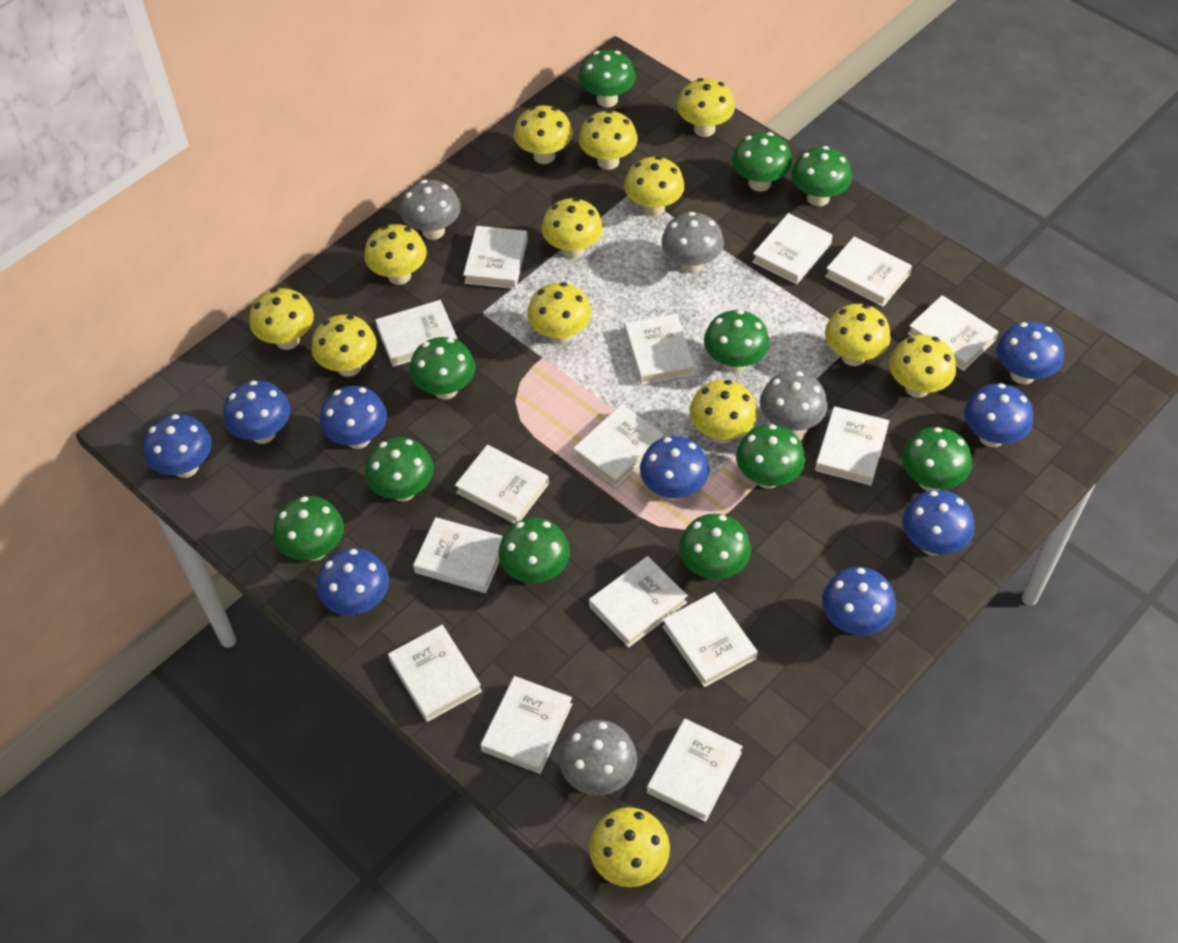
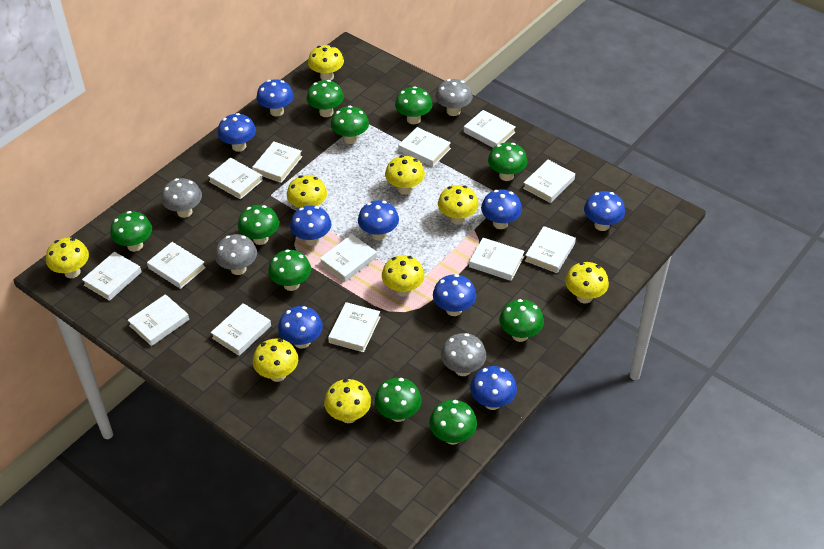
green mushroom: [273,496,344,561] [365,437,434,501] [409,337,475,400] [498,518,570,583] [579,50,636,107] [679,514,751,579] [704,310,769,372] [732,132,792,192] [736,424,805,489] [791,146,852,206] [902,427,972,491] = 11 -> [110,211,152,252] [238,205,279,245] [268,249,311,291] [307,80,344,117] [331,106,369,144] [375,378,422,422] [395,86,432,124] [429,400,477,445] [488,142,527,181] [499,299,544,342] = 10
white book: [375,300,457,367] [388,625,482,722] [413,517,503,593] [455,445,549,523] [463,226,528,289] [480,676,572,774] [573,404,664,487] [589,556,688,648] [625,313,695,385] [647,719,743,822] [662,592,758,687] [752,213,833,285] [815,406,889,485] [825,237,912,307] [907,295,999,371] = 15 -> [82,252,141,301] [128,294,189,346] [147,242,206,289] [208,158,263,199] [211,303,271,356] [252,142,302,183] [320,234,377,282] [328,302,380,352] [399,127,451,167] [464,110,516,148] [469,238,525,281] [523,160,575,203] [525,226,576,273] = 13
yellow mushroom: [249,288,314,350] [311,315,377,377] [364,224,427,285] [514,105,573,164] [527,282,591,344] [542,198,603,259] [579,110,638,170] [589,807,670,887] [624,156,685,216] [677,78,735,137] [690,380,757,443] [825,304,891,366] [889,335,956,398] = 13 -> [46,238,89,278] [253,339,298,382] [287,175,327,208] [308,45,344,80] [324,379,371,423] [382,255,425,296] [385,155,425,195] [438,185,479,225] [565,262,609,303] = 9

